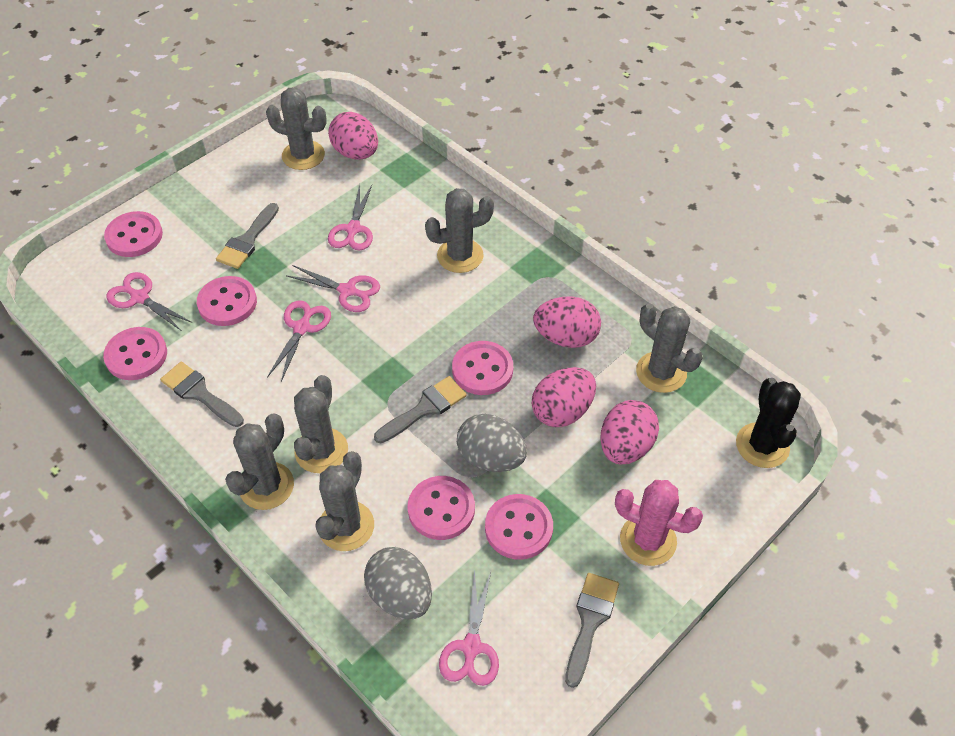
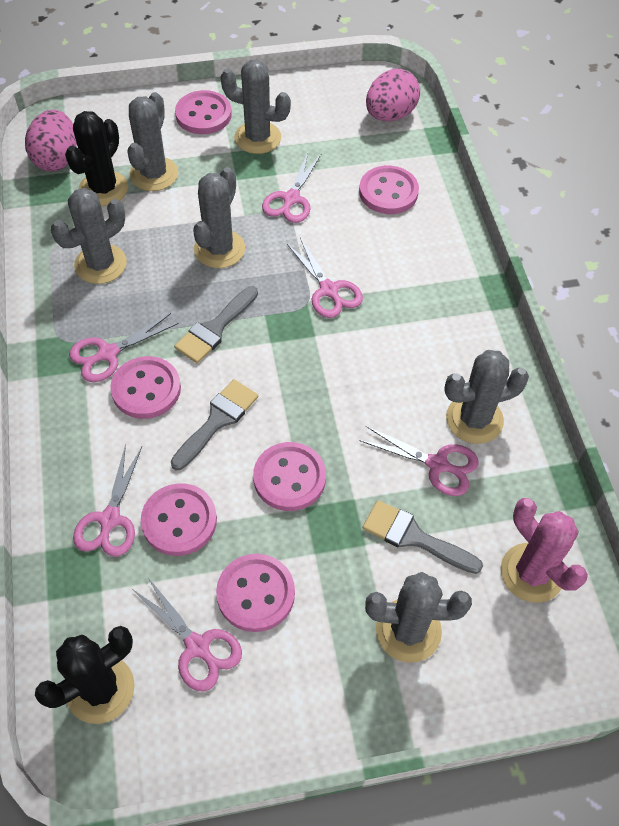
black cactus: [736,378,801,468] = 1 -> [35,626,135,724] [65,111,128,206] = 2
grey brush: [160,361,244,427] [216,203,279,269] [374,376,467,443] [565,573,619,688] = 4 -> [171,379,258,470] [174,286,258,363] [362,500,483,574] = 3
grey egg: [364,547,432,619] [457,414,527,472] = 2 -> none = 0
pink egg: [328,112,378,160] [532,367,596,427] [533,296,601,348] [600,400,659,464] = 4 -> [25,110,77,171] [366,69,420,121] = 2
pink scissors: [107,272,192,330] [267,300,331,382] [286,265,380,312] [328,184,373,251] [439,568,499,686] = 5 -> [69,313,179,382] [73,444,142,557] [134,578,242,692] [262,153,321,223] [287,238,363,318] [359,426,479,496] = 6

